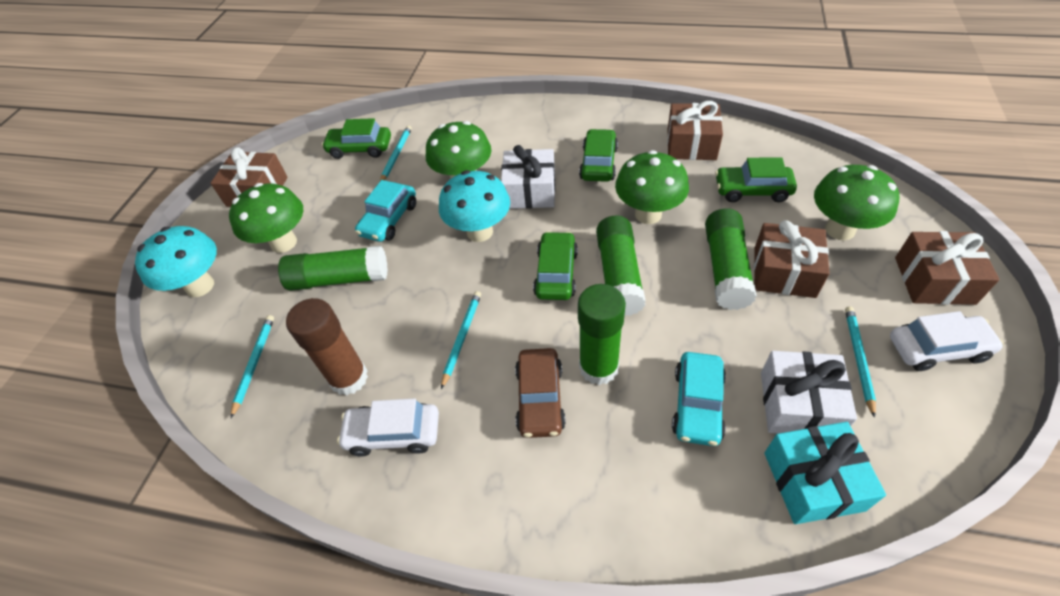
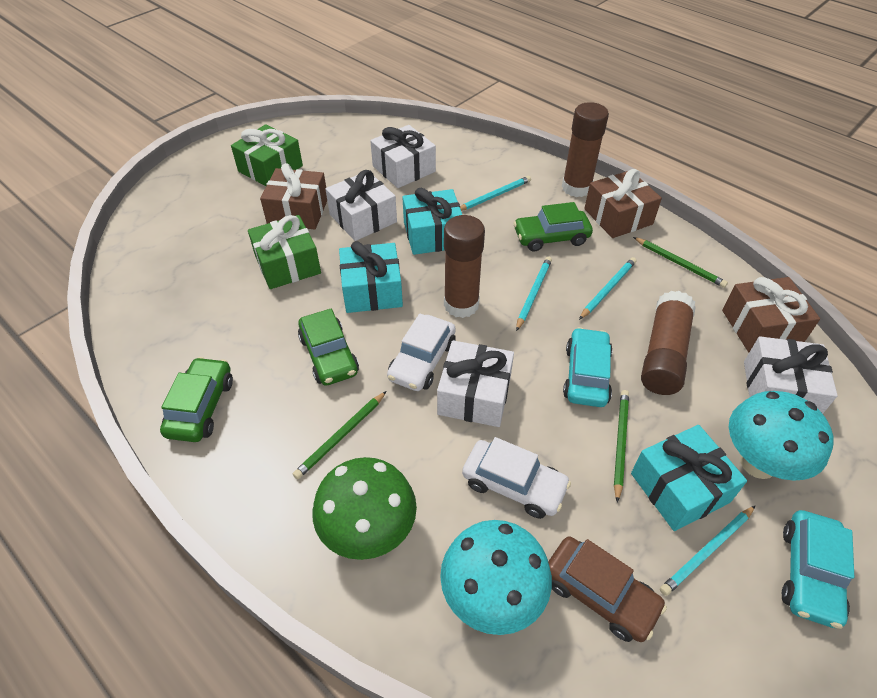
brown gift: [211,147,288,207] [667,101,723,160] [754,220,830,298] [895,231,999,305] = 4 -> [260,163,327,230] [584,169,662,238] [722,277,820,352] = 3
brown glue stick: [286,298,368,396] = 1 -> [444,215,485,318] [562,102,609,197] [641,291,696,395] = 3
green car: [322,118,391,159] [533,231,578,300] [579,129,618,182] [715,157,797,202] = 4 -> [160,357,233,442] [298,309,359,386] [513,202,593,251] = 3
green gift: none = 0 -> [231,124,303,186] [248,215,321,289] = 2
green glue stick: [278,246,388,291] [578,284,626,385] [596,215,646,316] [705,208,757,310] = 4 -> none = 0
green mushroom: [229,183,303,253] [426,121,491,178] [615,150,689,224] [814,165,899,240] = 4 -> [313,457,417,560] = 1
green pencil: none = 0 -> [293,391,387,479] [614,390,629,503] [633,237,728,288] = 3
turquoise gift: [764,422,886,524] = 1 -> [339,241,403,313] [402,188,462,255] [631,425,747,531] = 3
white gift: [501,145,555,209] [761,351,857,434] = 2 -> [326,170,397,241] [370,125,436,188] [437,340,514,427] [744,336,838,414] = 4

